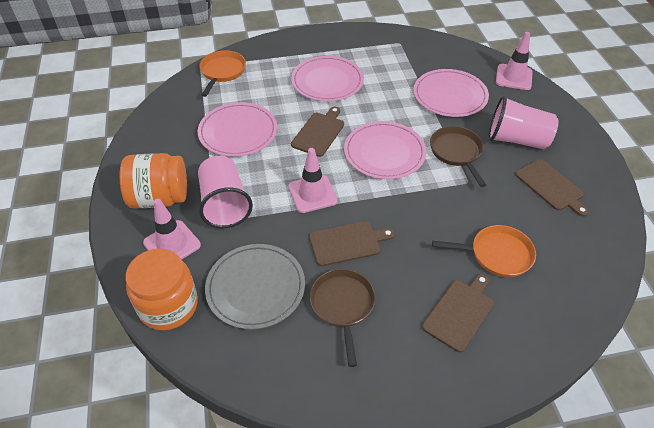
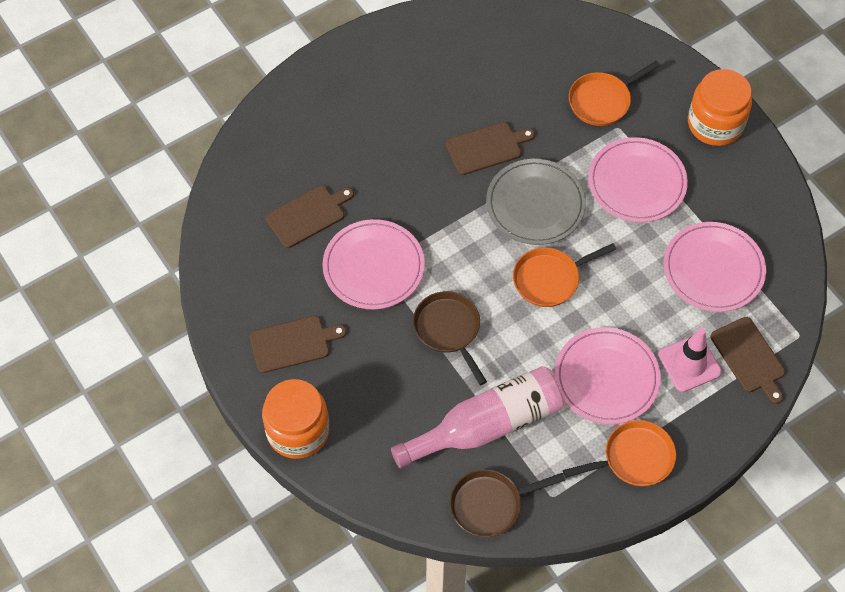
orange pan: [199,50,246,97] [432,225,536,277] = 2 -> [513,243,616,307] [563,420,676,486] [569,61,660,126] = 3
pink bottle: none = 0 -> [391,366,565,469] = 1
pink cup: [198,156,253,228] [488,96,559,149] = 2 -> none = 0
pink traffic cone: [143,199,201,260] [288,148,338,213] [496,32,533,90] = 3 -> [658,328,722,392] = 1

